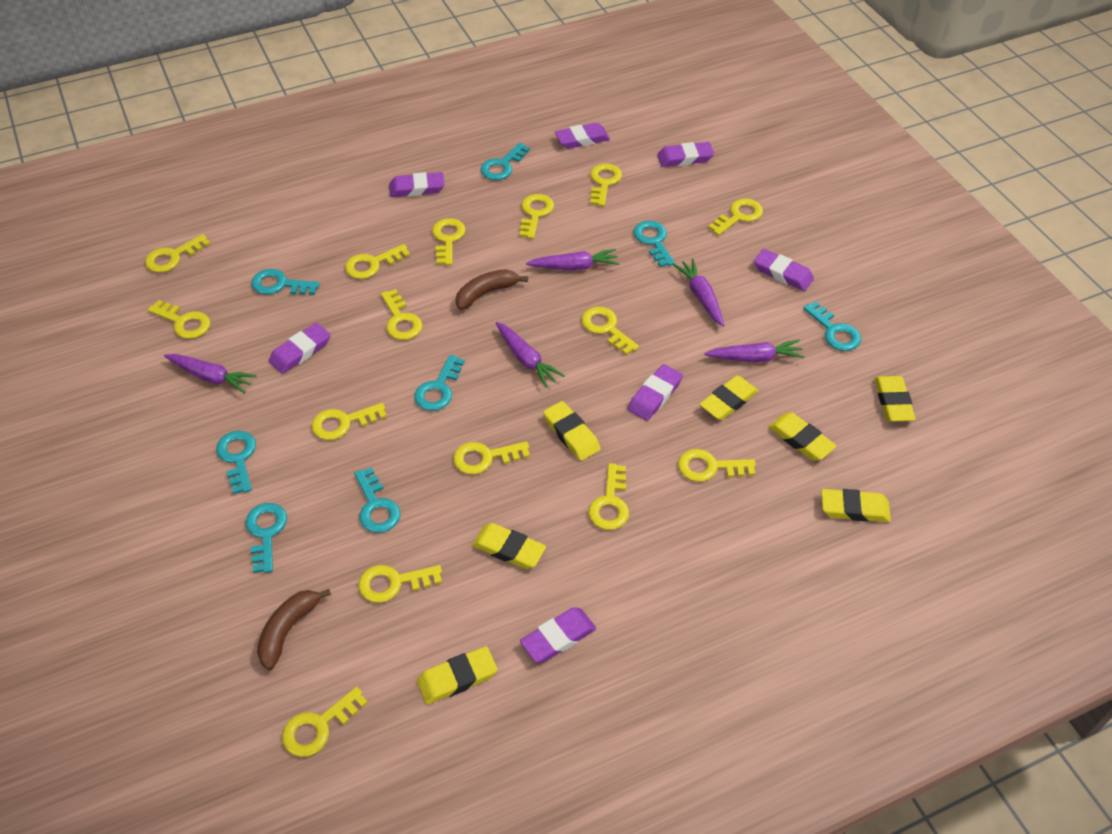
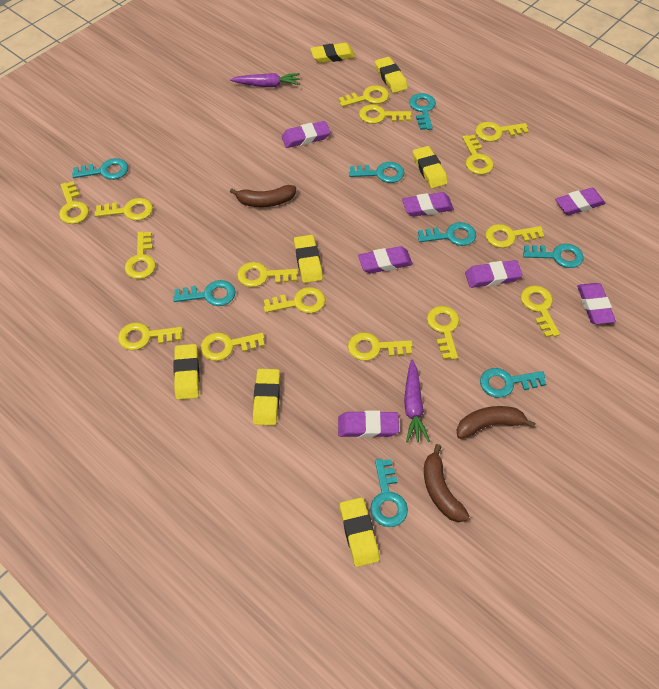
brown banana: [257,589,331,670] [456,269,528,310] = 2 -> [230,185,296,207] [424,444,470,522] [456,406,536,439] = 3
purple carrot: [164,354,257,394] [496,322,565,388] [526,249,619,270] [673,259,724,326] [704,340,805,362] = 5 -> [230,73,300,87] [404,360,430,442] = 2

